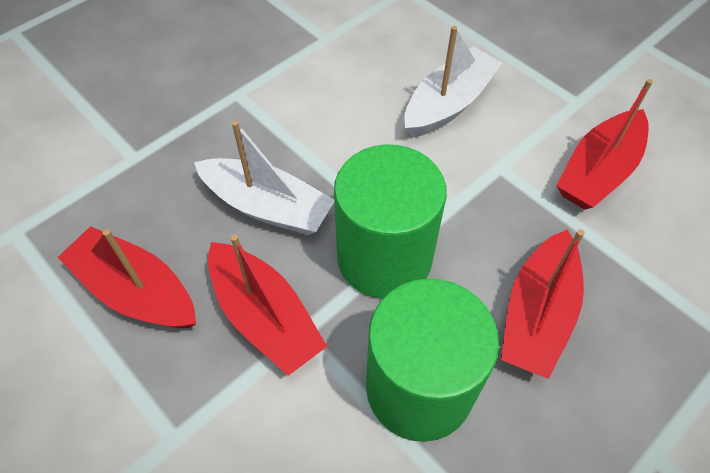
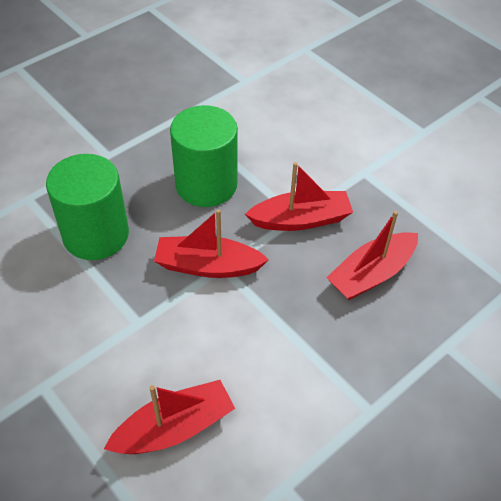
white boat: [194,121,334,235] [404,26,502,137] = 2 -> none = 0

